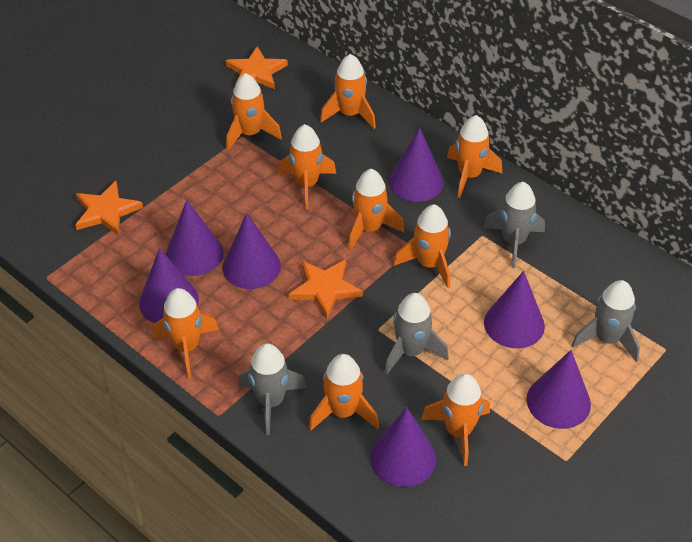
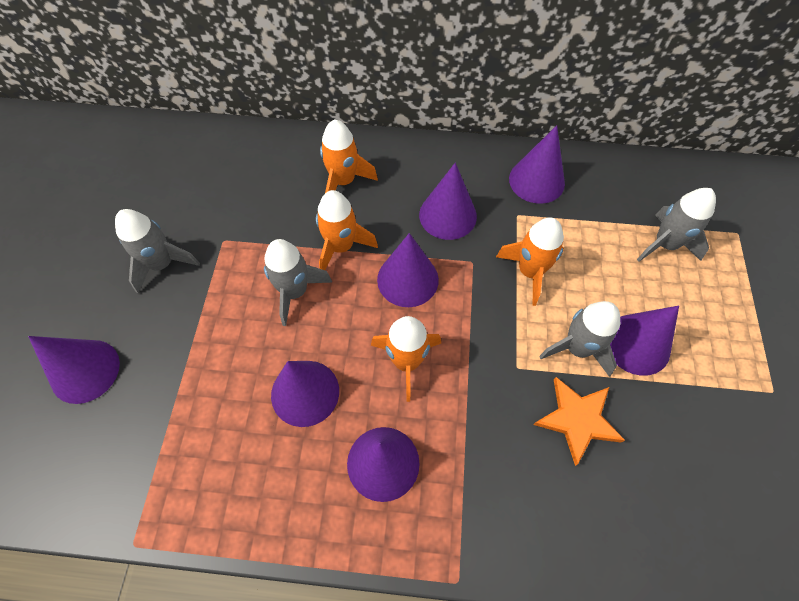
orange rocket: [153,288,219,378] [226,73,282,150] [278,124,336,209] [309,354,379,431] [320,54,376,129] [348,169,404,250] [394,205,451,288] [421,373,490,466] [447,115,502,198] = 9 -> [316,190,378,270] [320,119,378,193] [371,316,441,402] [496,217,564,306] = 4
orange star: [75,181,143,236] [226,46,288,89] [289,259,363,318] = 3 -> [533,377,625,466] = 1

